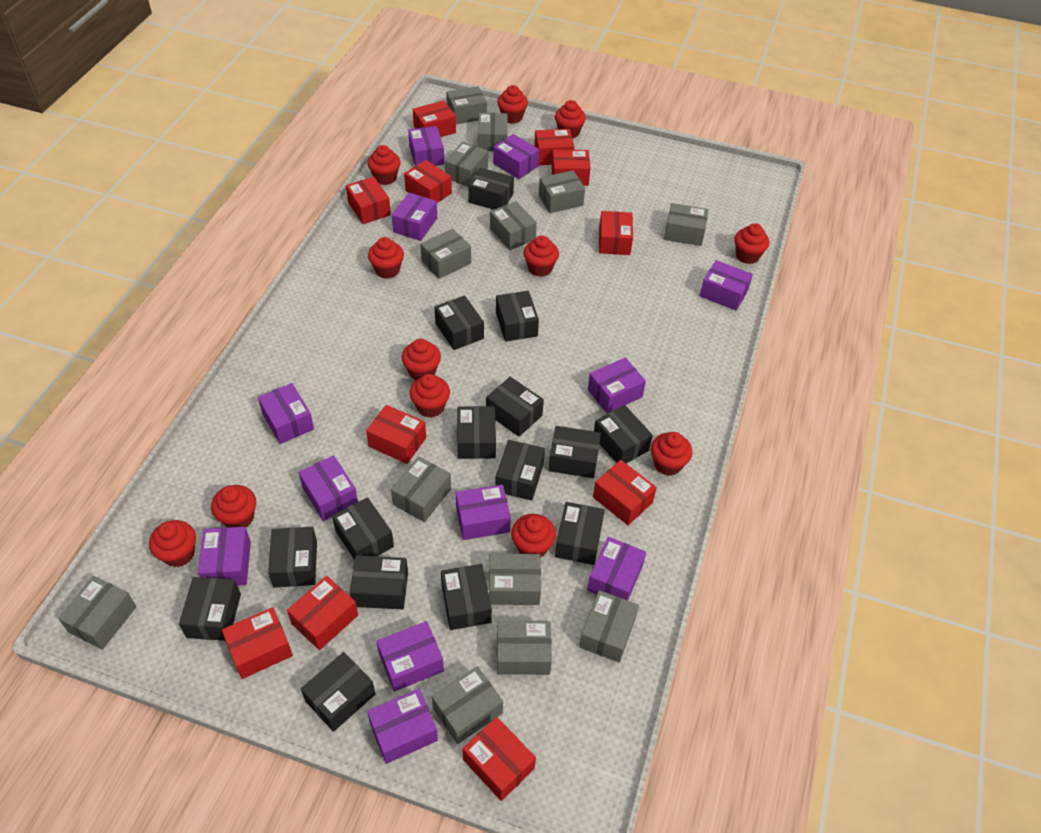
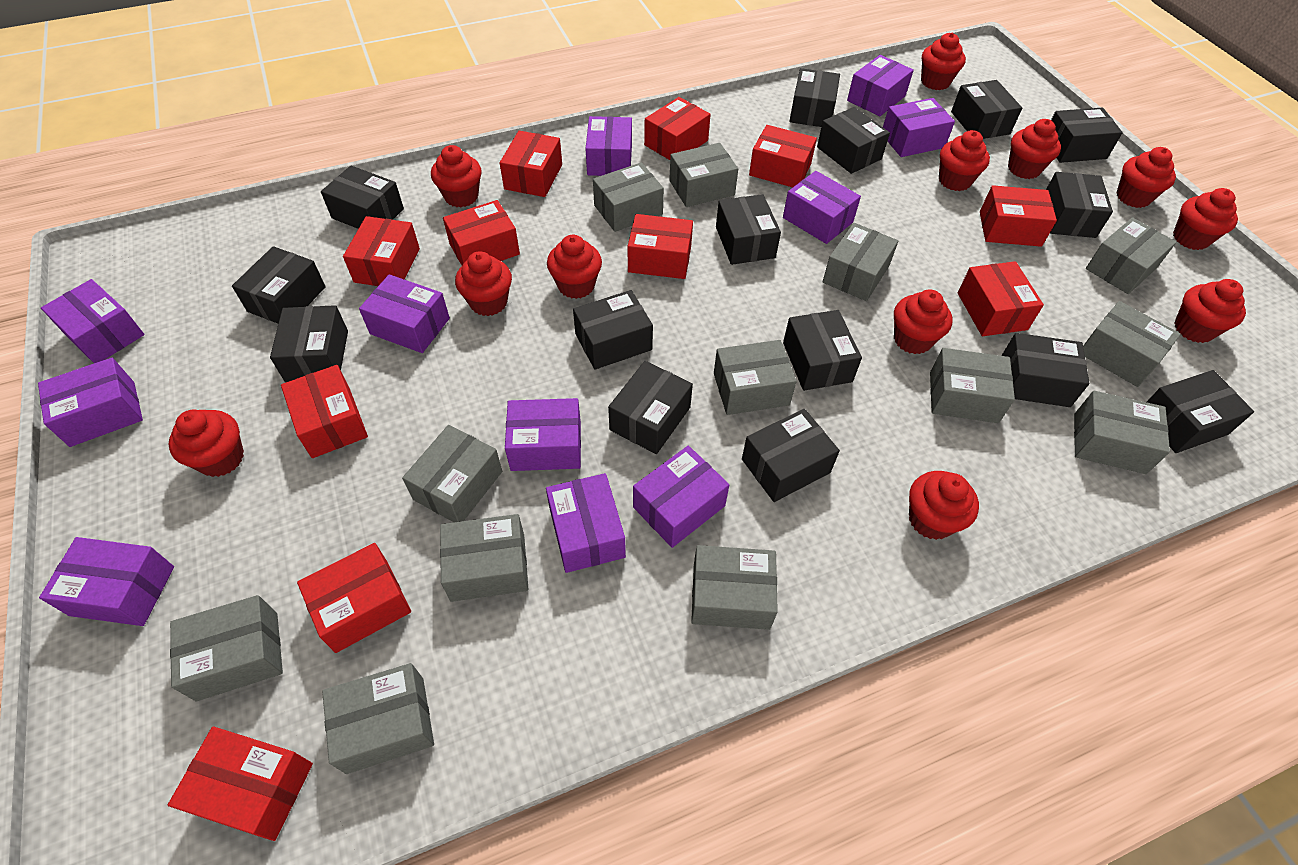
purple box: [198,527,251,586] [258,383,314,444] [299,455,358,521] [367,689,438,764] [377,621,444,692] [392,193,437,241] [408,126,444,166] [456,485,511,540] [493,134,539,179] [587,537,646,601] [588,357,646,414] [700,260,753,311] = 12 -> [38,358,143,447] [39,537,174,626] [41,279,145,363] [359,274,450,353] [505,398,581,471] [546,473,626,573] [585,116,632,176] [633,446,729,548] [783,171,861,244] [847,55,914,116] [883,98,955,157] = 11

